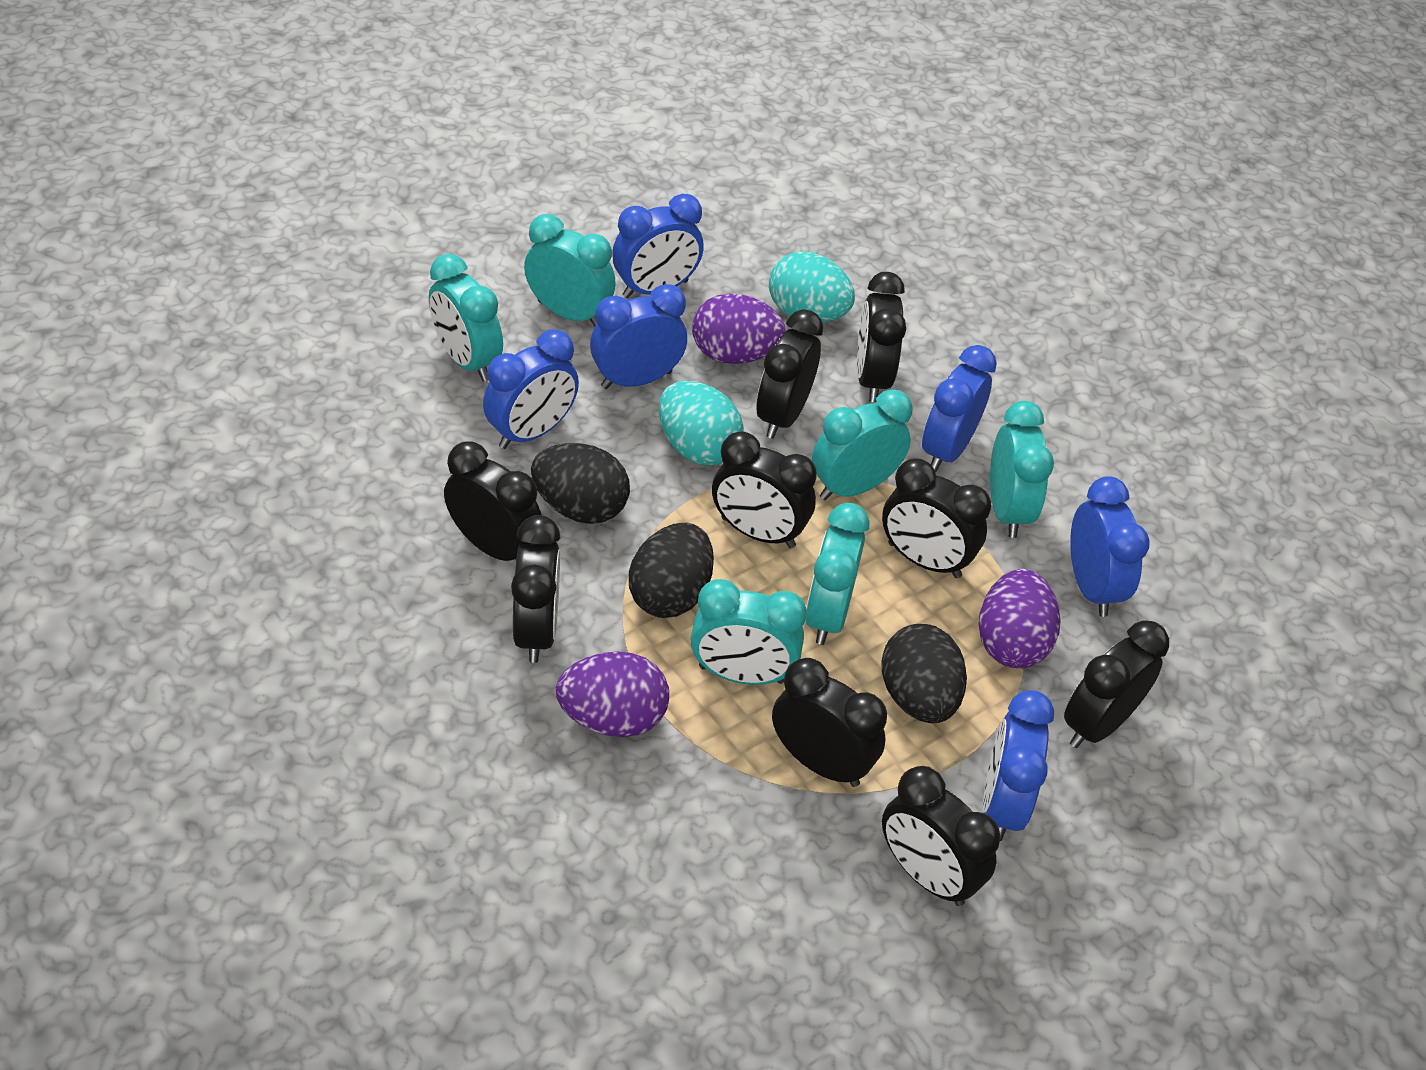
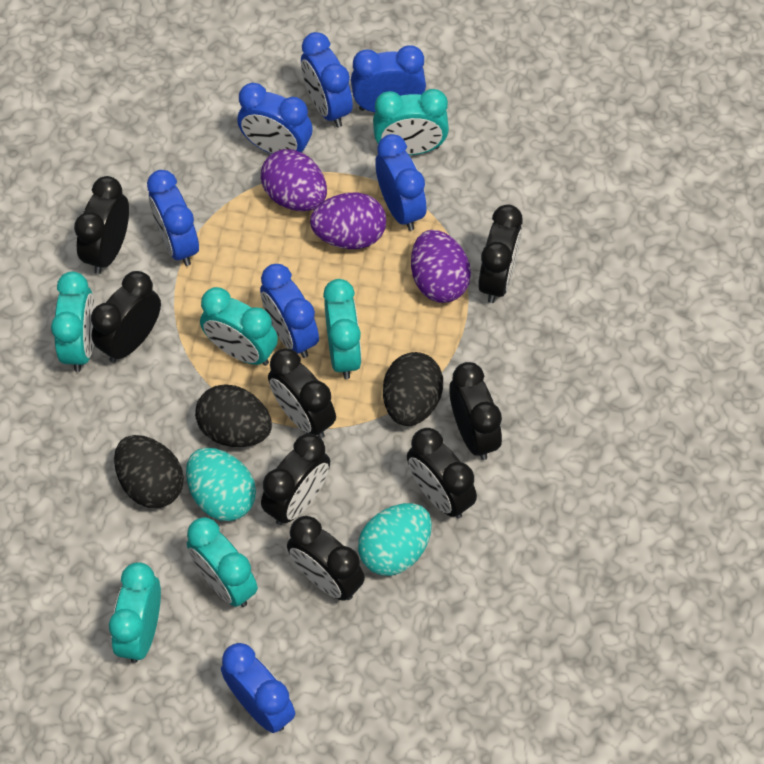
black clock: [444,442,542,561] [511,515,561,663] [712,432,817,548] [757,309,823,439] [772,658,887,787] [857,272,906,402] [882,458,991,578] [882,766,1000,906] [1064,621,1169,748] = 9 -> [74,176,129,274] [91,271,161,362] [261,433,330,525] [268,348,336,438] [287,516,365,601] [407,428,477,519] [449,362,502,460] [478,205,522,303] = 8
blue clock: [483,330,579,449] [590,284,687,389] [612,194,704,298] [922,345,997,472] [983,690,1054,841] [1070,476,1150,617] = 6 -> [147,170,199,266] [221,643,295,733] [237,83,313,154] [260,264,319,358] [301,32,353,127] [351,45,426,112] [375,134,426,231] = 7

